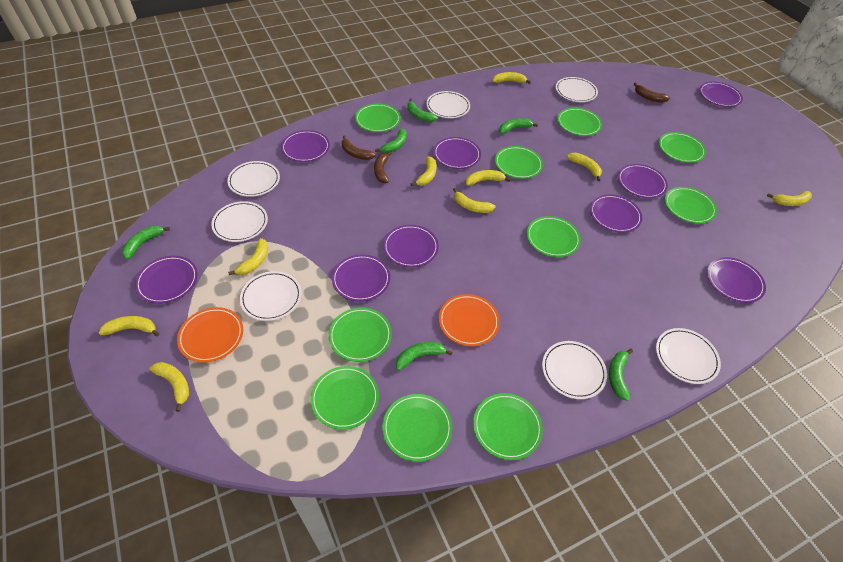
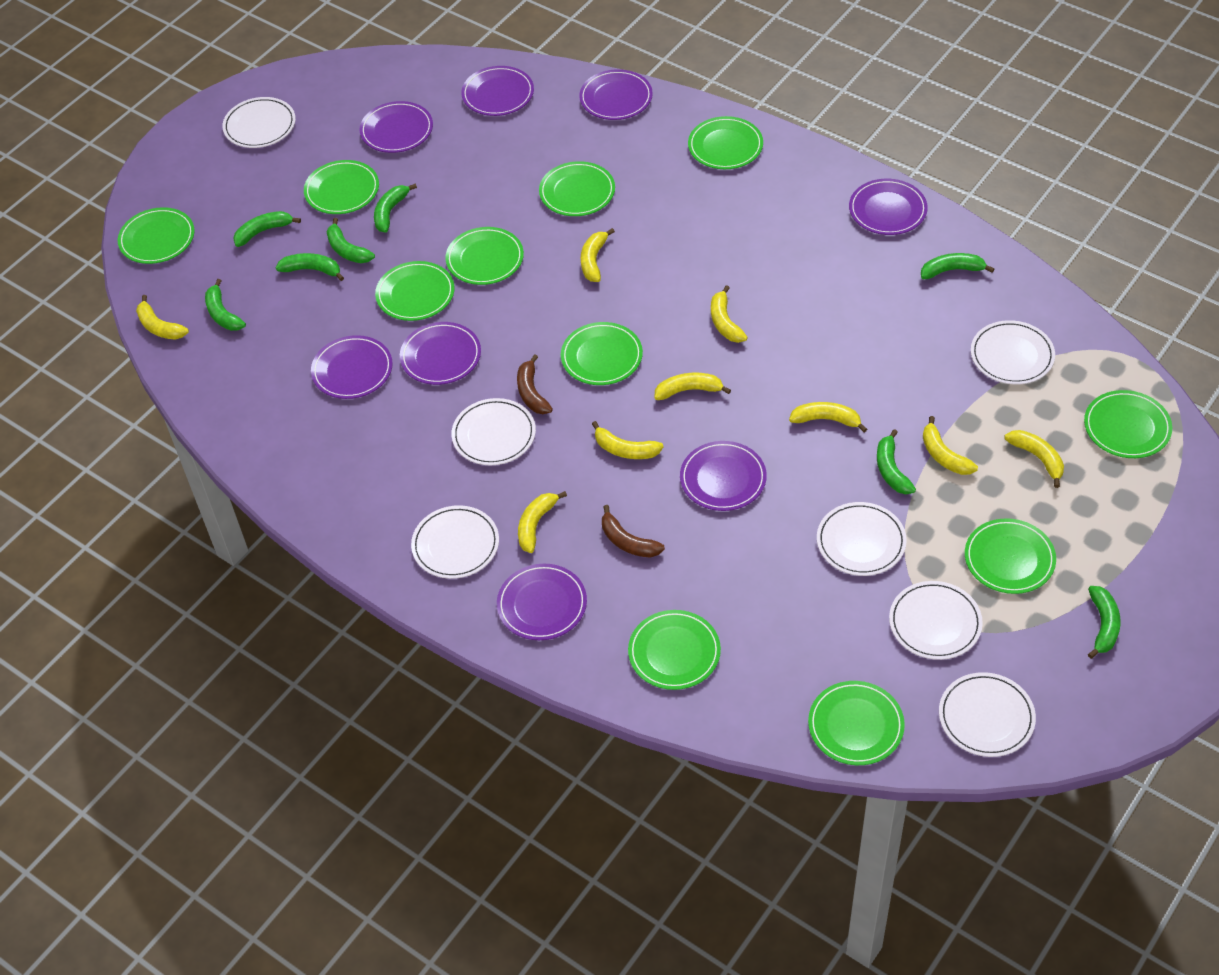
brown banana: [342,135,376,160] [374,151,393,183] [634,83,670,102] = 3 -> [517,354,553,414] [602,505,665,558] = 2
green banana: [122,226,170,260] [375,128,407,153] [396,342,453,371] [407,99,438,122] [499,118,538,134] [609,349,633,401] = 6 -> [205,279,246,331] [233,211,301,247] [276,253,344,281] [327,218,375,263] [374,184,417,233] [877,429,916,494] [921,253,994,279] [1088,586,1121,659] = 8
green plate: [310,366,379,430] [329,307,392,362] [355,103,401,132] [382,394,453,462] [473,393,543,460] [495,146,543,179] [527,216,581,257] [557,108,602,136] [659,132,706,163] [665,187,717,224] = 10 -> [118,207,195,264] [304,160,379,214] [375,261,455,321] [445,227,524,285] [539,161,615,216] [561,322,643,385] [628,610,721,690] [688,116,763,169] [808,681,905,765] [965,518,1056,594] [1084,390,1172,458] = 11
orange plate: [177,307,243,363] [439,294,500,346] = 2 -> none = 0
purple plate: [135,256,198,304] [281,130,330,162] [332,254,390,301] [383,225,439,268] [433,137,481,169] [590,194,642,233] [618,164,668,198] [699,82,743,107] [707,257,766,303] = 9 -> [311,335,393,399] [359,101,433,153] [400,322,481,385] [461,66,534,116] [497,564,587,640] [579,69,653,120] [680,441,767,511] [849,179,928,235] = 8

